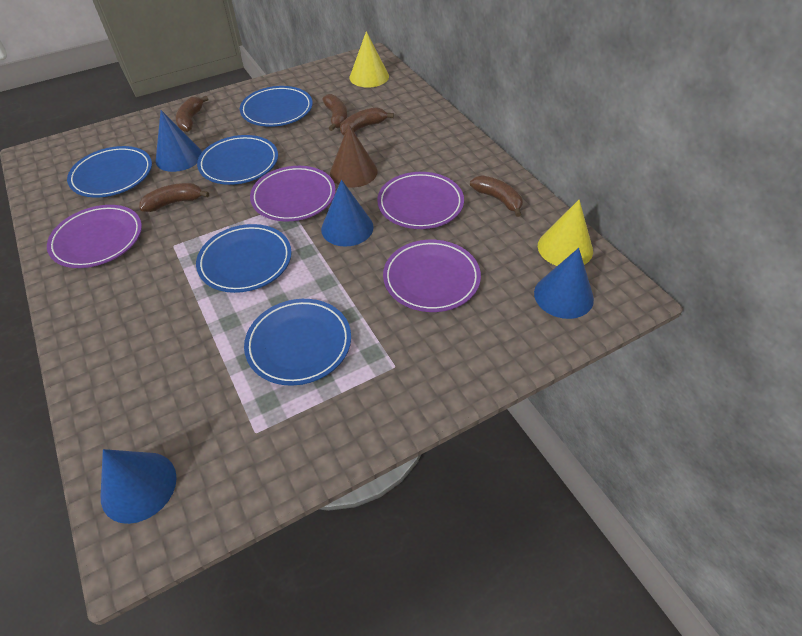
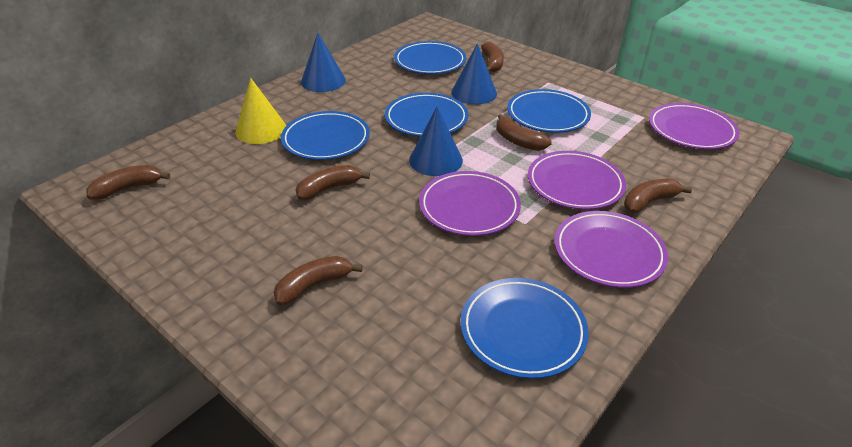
blue cone: [101,449,177,524] [155,110,202,172] [321,180,374,247] [534,248,594,319] = 4 -> [301,33,346,92] [409,107,463,176] [451,43,497,104] = 3
brown banana: [139,183,209,212] [176,96,208,132] [322,94,347,131] [340,107,394,135] [470,175,523,217] = 5 -> [86,165,170,200] [274,256,363,306] [296,165,370,200] [481,42,504,72] [496,114,552,151] [624,178,692,213] = 6
brown cone: [330,124,377,188] = 1 -> none = 0
yellow cone: [349,31,389,88] [538,200,593,266] = 2 -> [236,78,286,144] = 1

